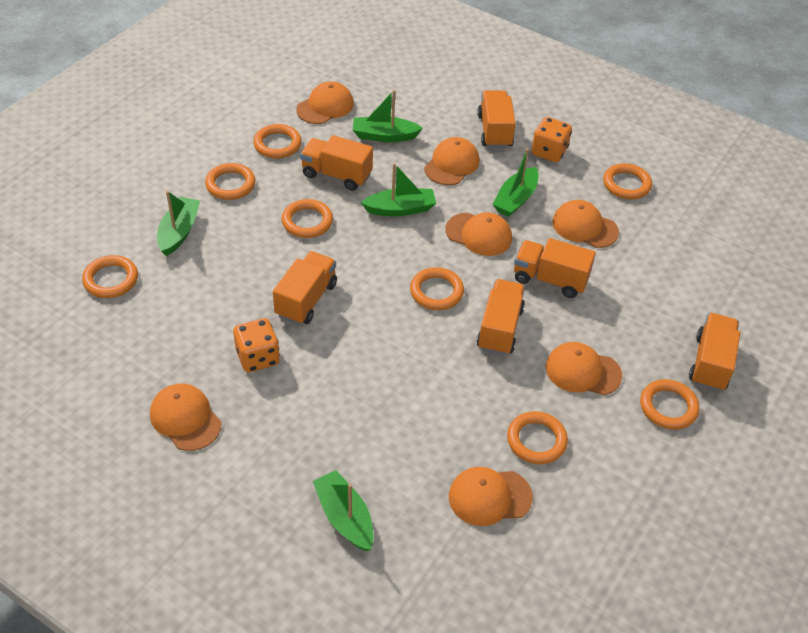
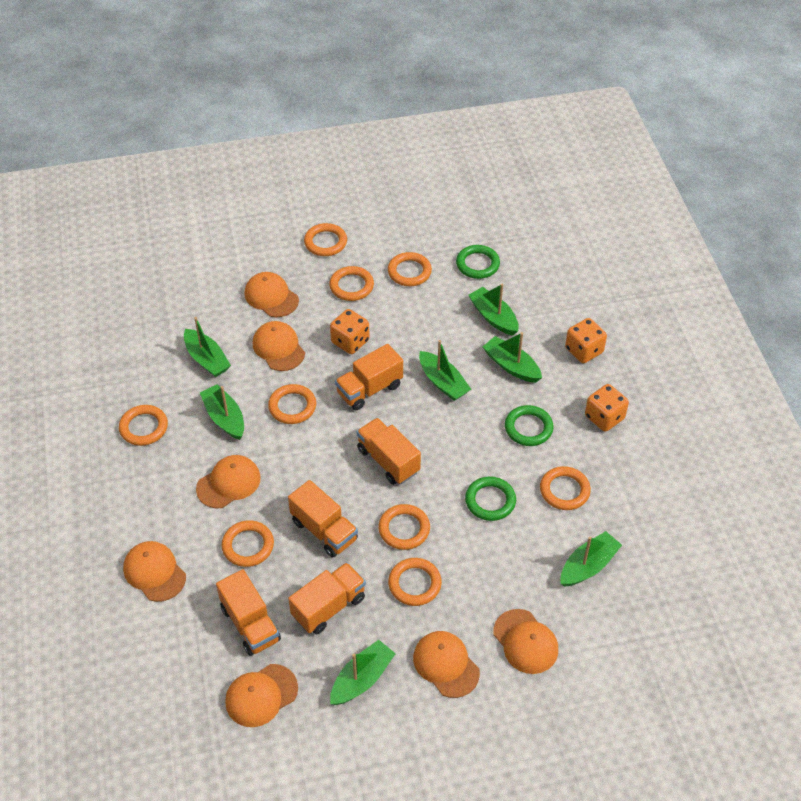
green boat: [157,191,200,256] [313,470,374,551] [353,90,423,142] [361,163,436,216] [492,148,538,217] = 5 -> [184,317,231,377] [200,384,244,440] [330,640,396,705] [419,340,471,401] [468,283,519,336] [483,332,542,383] [561,531,622,587] = 7
green ring: none = 0 -> [456,245,500,279] [465,476,516,521] [505,405,554,446] = 3
orange dice: [233,318,280,372] [531,117,572,162] = 2 -> [330,309,370,354] [565,318,607,363] [585,384,629,432] = 3
orange ring: [82,255,138,298] [205,163,256,200] [253,124,302,159] [281,199,333,238] [410,267,464,310] [507,411,568,464] [603,163,652,199] [640,379,699,429] = 8 -> [119,405,168,446] [221,520,274,567] [268,384,316,424] [304,223,347,256] [329,266,374,301] [378,504,430,550] [388,252,432,286] [388,558,442,606] [540,466,591,510] = 9
orange truck: [273,251,337,325] [300,135,373,191] [477,279,525,355] [478,90,516,148] [514,238,596,298] [689,313,740,391] = 6 -> [216,569,281,656] [288,480,358,558] [288,562,366,634] [335,344,403,410] [357,418,421,485] = 5

